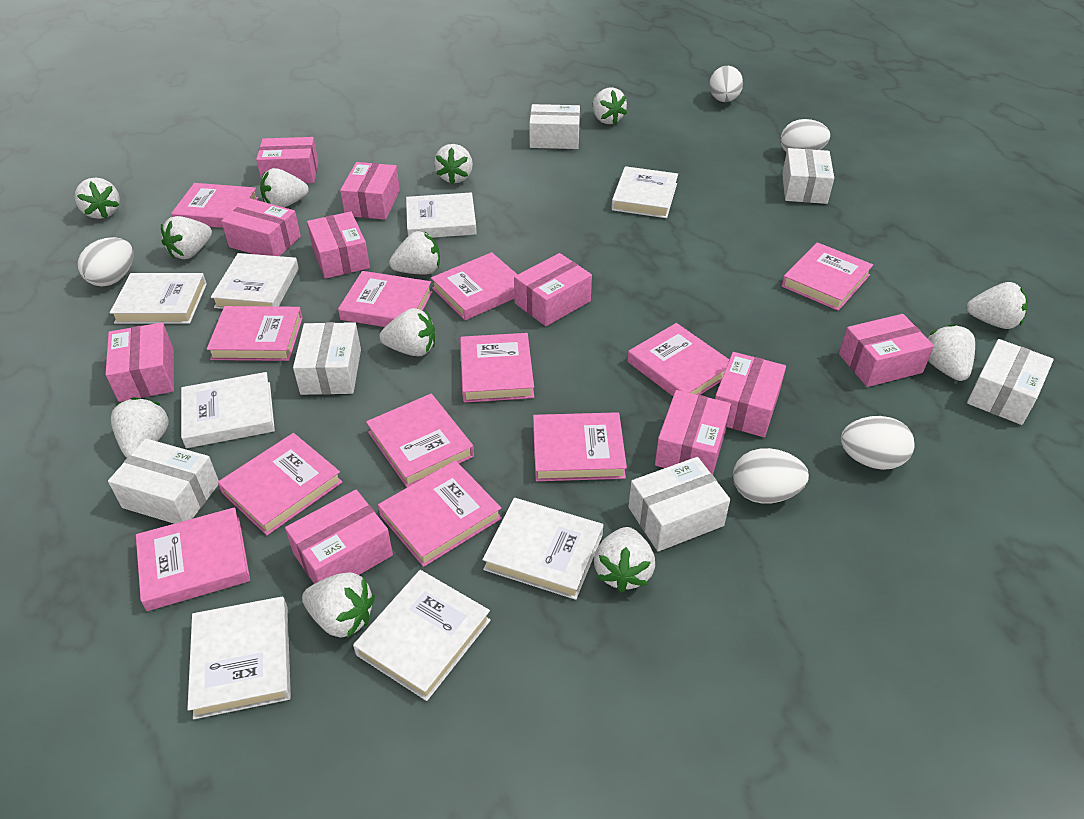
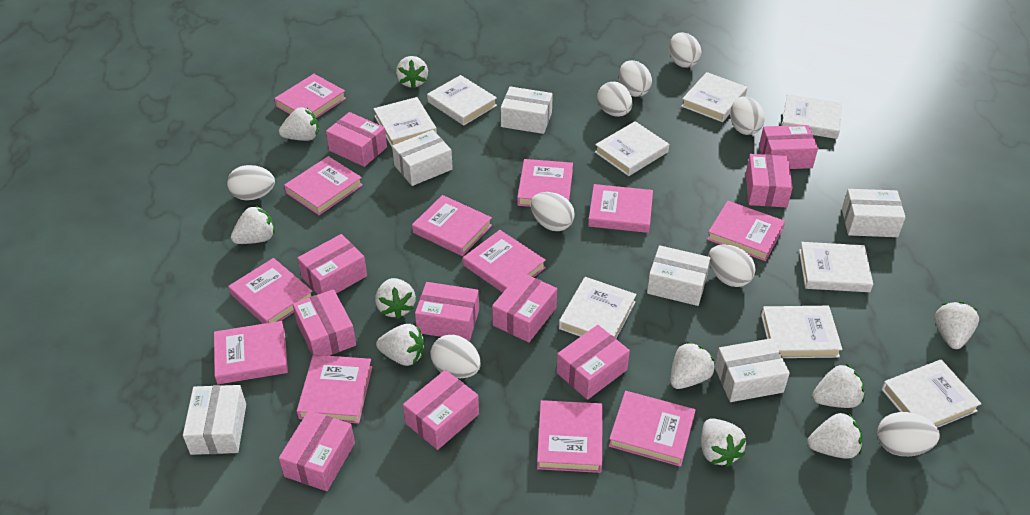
white book: [110,273,207,324] [181,372,275,448] [187,596,291,719] [211,253,299,309] [353,570,491,701] [406,192,477,238] [482,498,603,600] [611,166,678,218] = 8 -> [374,97,437,147] [427,75,497,126] [559,277,637,339] [595,121,669,176] [681,72,747,122] [761,306,843,358] [782,94,842,139] [799,242,873,292] [881,360,982,428] = 9
white egg: [78,237,133,286] [709,66,743,102] [733,448,809,504] [780,119,830,153] [841,416,915,470] = 5 -> [227,165,275,200] [431,335,481,378] [531,192,575,231] [597,82,632,117] [619,60,652,97] [669,32,701,68] [708,244,755,287] [730,97,765,135] [877,412,940,456] = 9
white strawberry: [75,178,120,219] [111,397,169,458] [161,216,212,259] [260,168,309,208] [302,572,375,638] [379,308,435,356] [389,231,440,275] [434,144,473,184] [593,87,627,125] [594,527,655,592] [927,324,975,381] [966,282,1028,329] = 12 -> [231,205,275,244] [279,107,319,141] [375,278,416,319] [376,324,425,366] [396,56,428,89] [670,342,715,389] [701,418,746,467] [807,412,862,459] [812,364,864,408] [935,302,979,349] = 10

